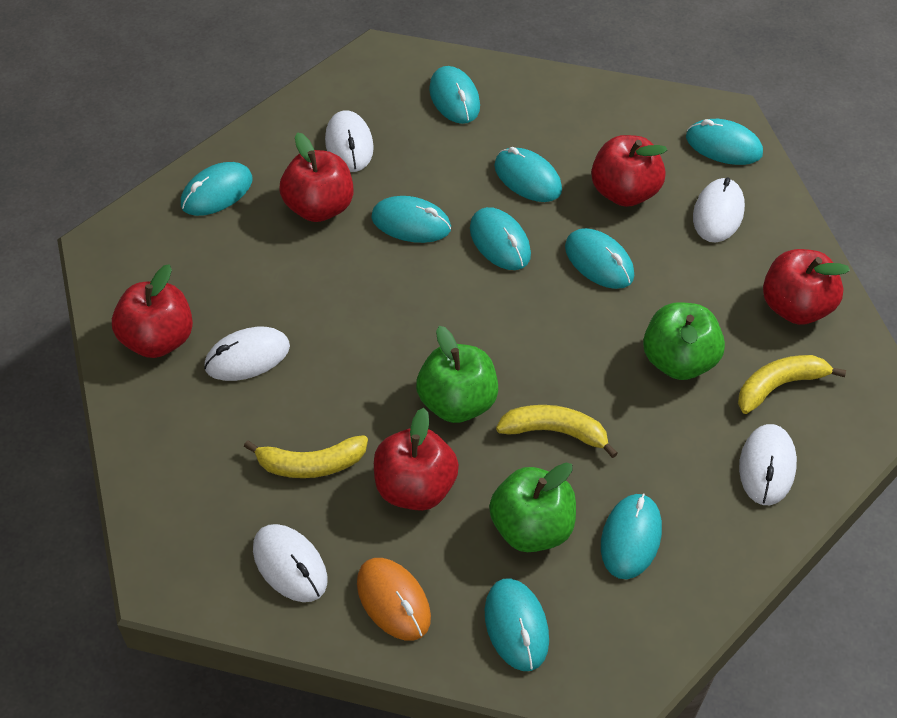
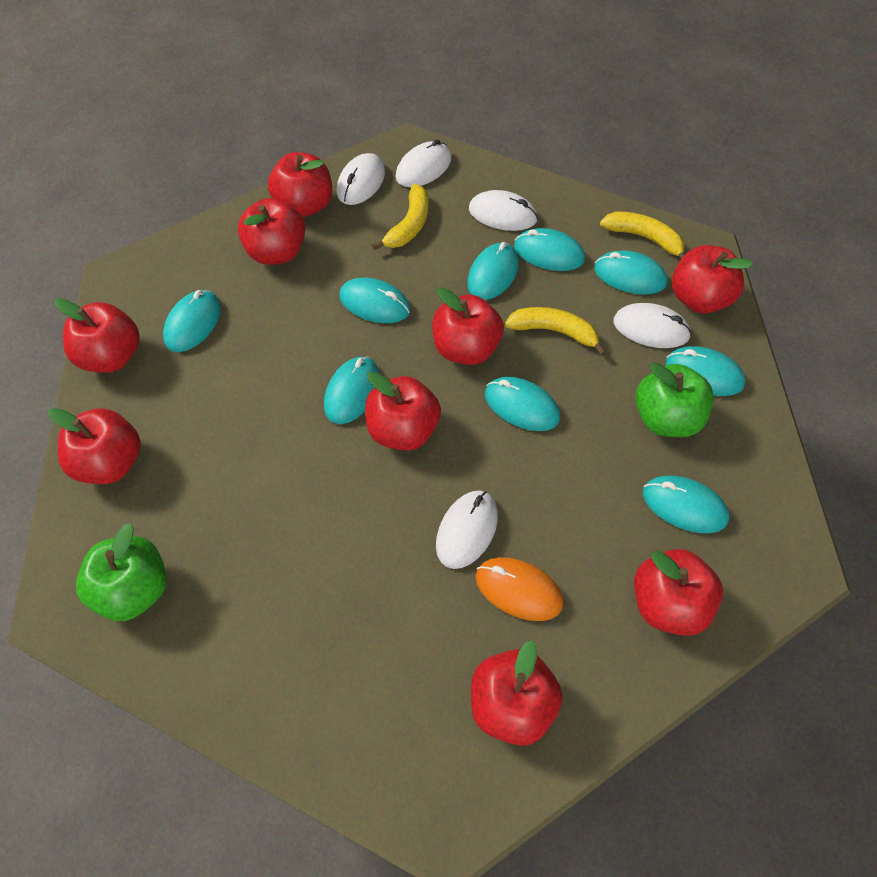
green apple: [416,326,498,423] [489,463,576,552] [643,302,725,380] = 3 -> [76,523,167,621] [635,362,714,437] = 2
red apple: [112,264,193,358] [279,132,353,222] [374,408,459,511] [591,135,667,207] [763,249,850,325] = 5 -> [48,408,141,484] [54,298,140,373] [238,198,305,265] [268,152,332,217] [365,372,441,450] [432,287,504,365] [471,640,563,746] [634,549,723,636] [672,245,753,313] = 9

